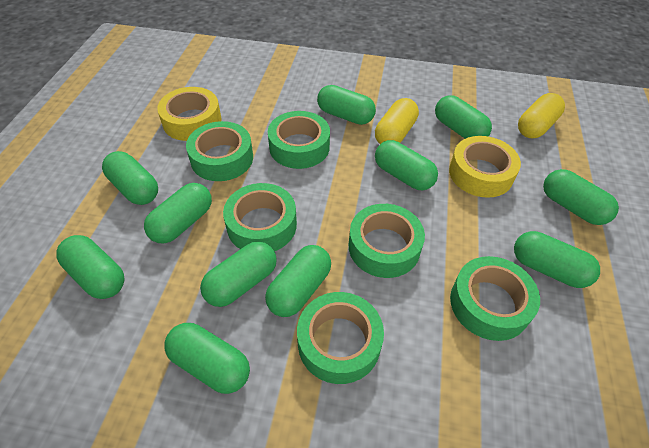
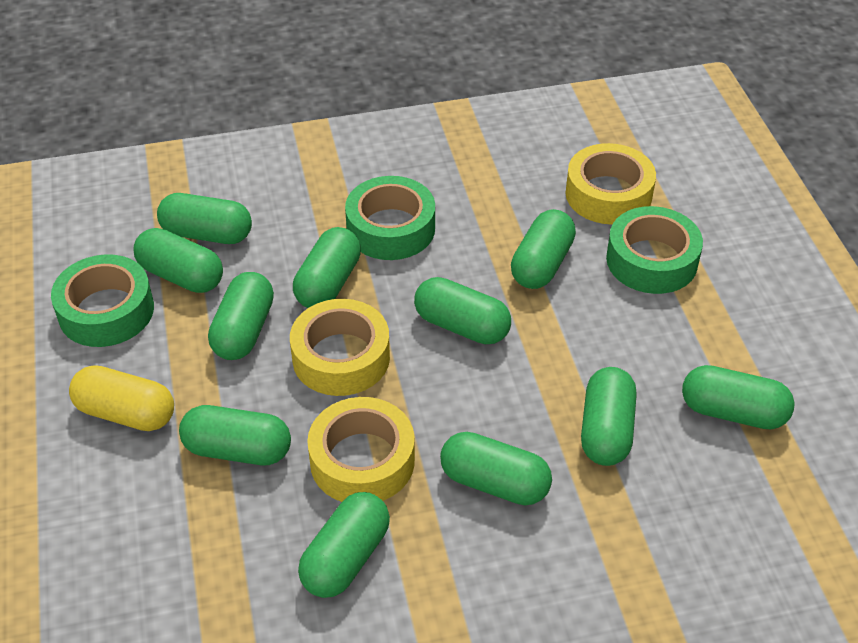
green tape: [186,121,253,181] [223,183,297,251] [268,111,330,169] [297,292,384,384] [349,204,425,278] [450,256,540,341] = 6 -> [51,254,154,347] [345,176,435,260] [606,206,703,294] = 3
yellow capsule: [375,98,419,144] [518,93,565,138] = 2 -> [69,365,174,431] = 1
yellow tape: [157,87,221,141] [449,136,521,198] = 2 -> [290,299,390,396] [307,397,415,502] [566,143,656,225] = 3

